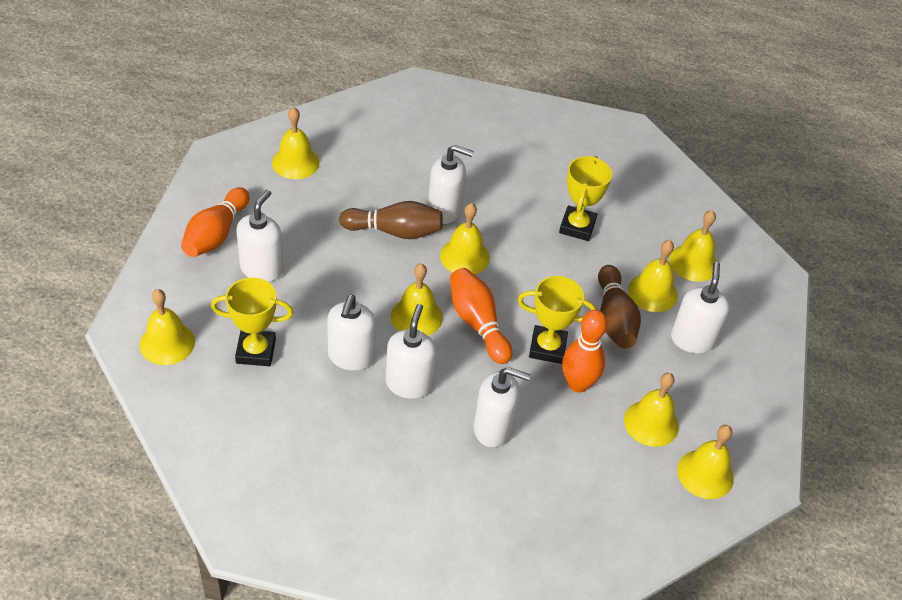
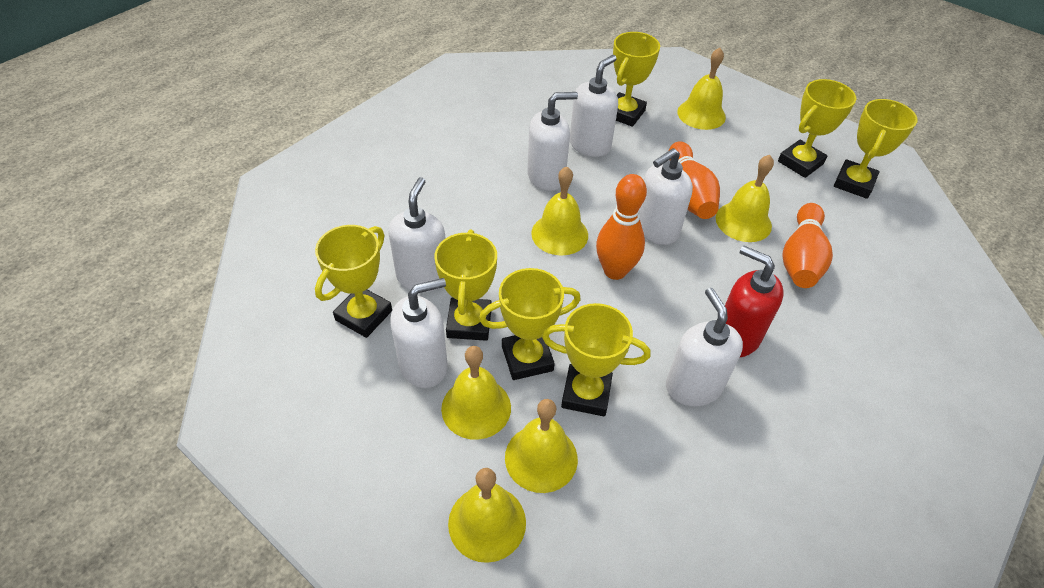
brown bowling pin: [339,201,443,239] [598,265,641,349] = 2 -> none = 0
red soap dispenser: none = 0 -> [725,245,784,357] = 1
yellow bell: [140,289,195,365] [272,107,320,179] [391,264,443,336] [440,203,490,275] [624,373,679,447] [628,240,678,312] [669,210,717,282] [677,425,734,499] = 8 -> [441,346,511,440] [448,468,526,563] [505,399,578,493] [531,166,588,256] [677,48,726,130] [716,155,774,242] = 6
yellow trophy: [211,277,293,366] [518,276,597,364] [559,156,612,241] = 3 -> [315,225,392,338] [434,229,497,341] [479,268,581,380] [542,303,650,416] [613,32,660,127] [778,79,856,178] [834,99,918,199] = 7

